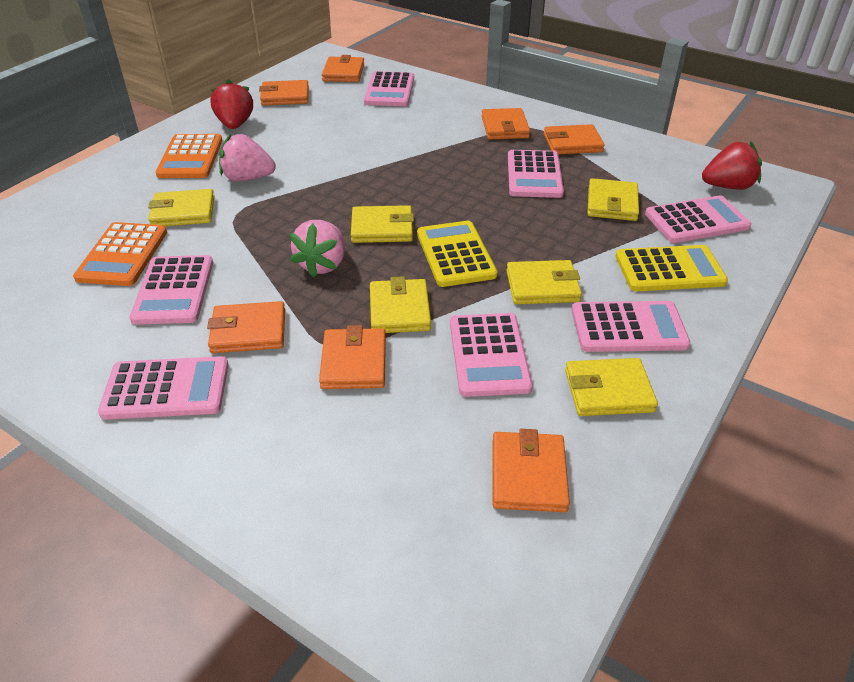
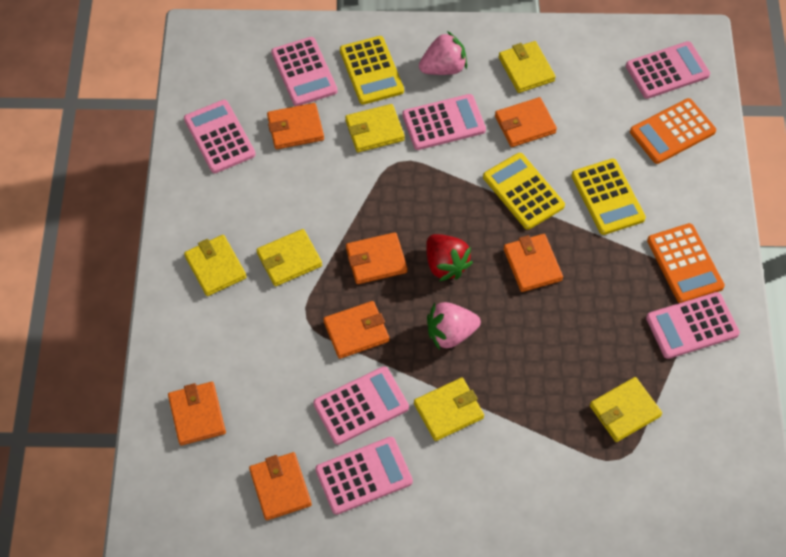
red strawberry: [210,80,253,129] [702,141,762,190] = 2 -> [426,234,473,281] = 1
yellow calculator: [417,221,498,287] [615,245,728,291] = 2 -> [340,36,404,105] [483,153,565,230] [571,159,646,235] = 3

